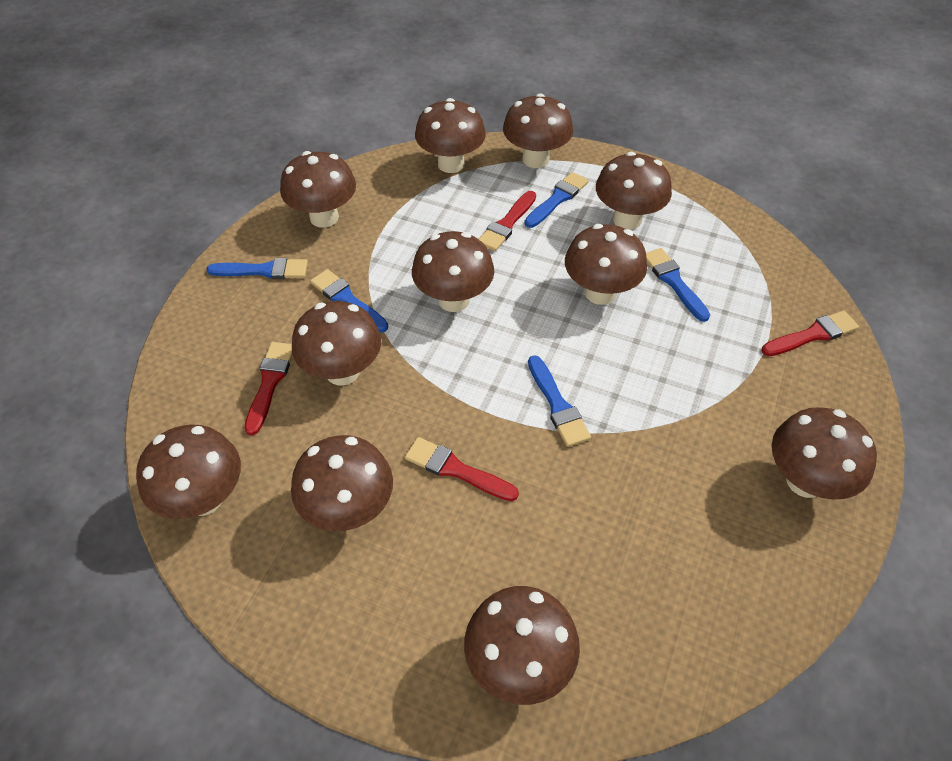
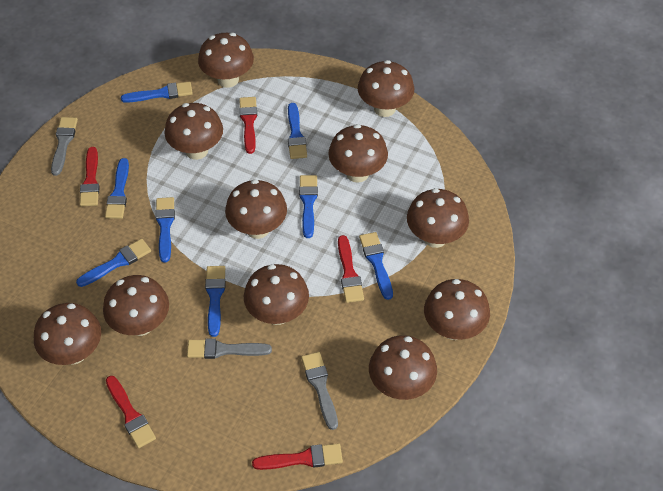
blue brush: [206,258,308,279] [310,269,388,332] [524,172,589,228] [528,355,591,447] [646,248,710,322] = 5 -> [76,239,151,287] [105,158,129,219] [121,82,193,103] [155,197,175,263] [205,266,226,337] [288,103,307,159] [299,175,318,238] [359,232,393,300] = 8
grey brush: none = 0 -> [51,117,78,176] [187,339,272,359] [301,352,338,430] = 3
red brush: [245,342,292,435] [405,437,519,501] [478,191,536,251] [761,311,859,356] = 4 -> [80,147,100,207] [106,376,156,448] [239,97,257,154] [252,443,343,470] [338,235,364,303] = 5

